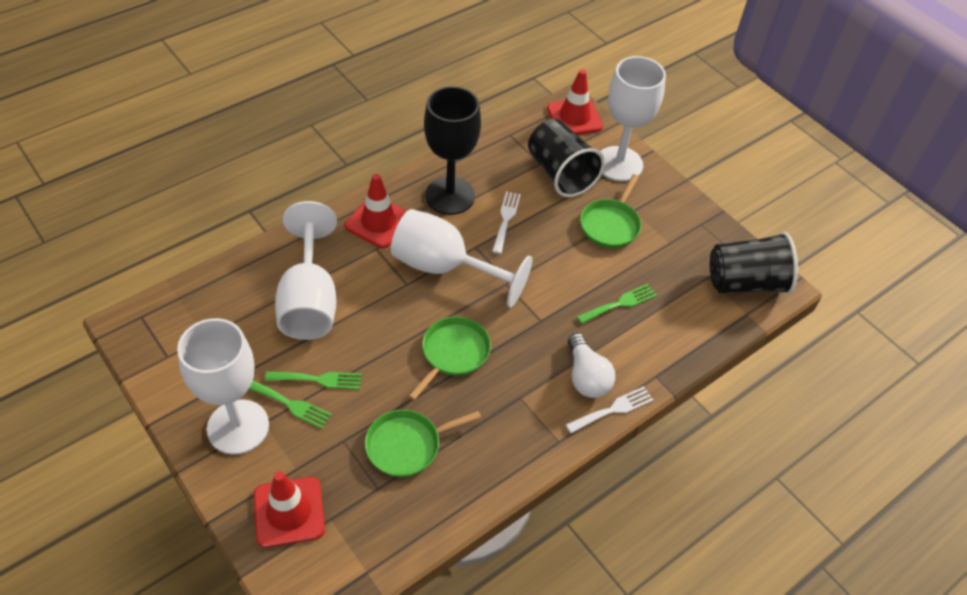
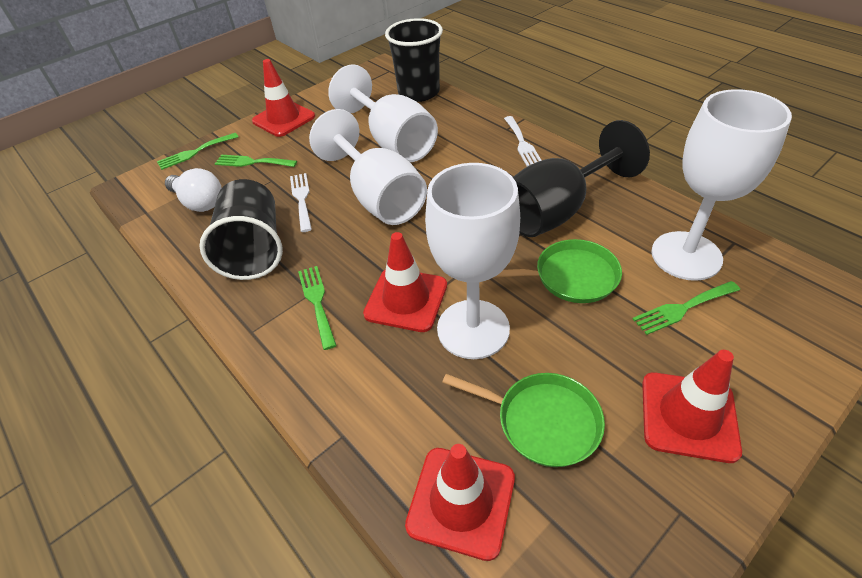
green fork: [249,381,332,429] [265,371,362,389] [577,284,657,324] = 3 -> [157,133,238,170] [215,155,297,167] [298,266,337,350] [633,281,740,335] = 4
green pan: [365,410,481,477] [409,317,491,400] [580,174,641,248] = 3 -> [442,373,605,467] [493,239,622,303] = 2
red traffic cone: [254,471,325,548] [344,174,407,248] [547,69,603,135] = 3 -> [252,59,315,137] [363,232,447,332] [405,444,515,561] [642,350,742,463] = 4

